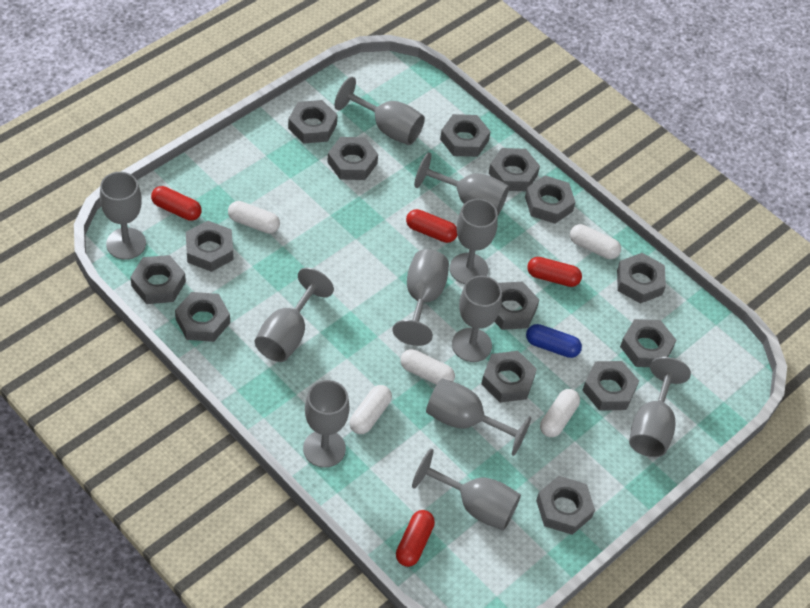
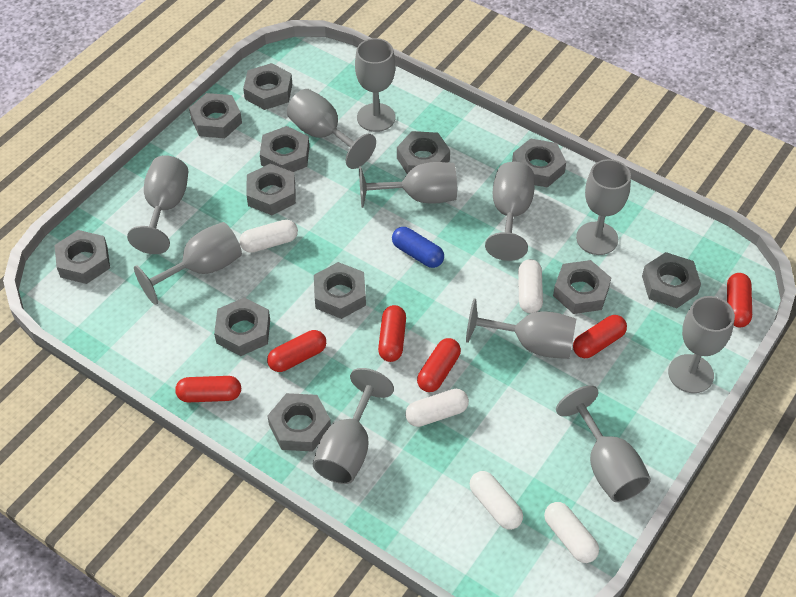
grey nut: [130,255,186,304] [175,292,230,342] [186,221,234,272] [288,100,338,144] [327,137,378,180] [440,114,491,157] [481,351,537,403] [489,148,540,191] [494,282,540,330] [525,175,575,224] [536,476,595,535] [582,361,639,411] [617,253,666,304] [620,319,676,367] = 14 -> [54,230,110,284] [189,93,242,138] [214,297,270,356] [243,63,292,110] [246,163,296,215] [260,126,309,172] [267,393,331,452] [314,262,366,319] [397,131,450,174] [512,138,566,188] [553,260,611,314] [642,252,701,308] = 12
red capsule: [151,186,202,221] [396,510,435,567] [406,209,457,243] [527,257,582,287] = 4 -> [175,376,241,402] [267,330,326,372] [378,305,406,362] [417,338,461,392] [573,315,627,358] [727,273,752,327] = 6

